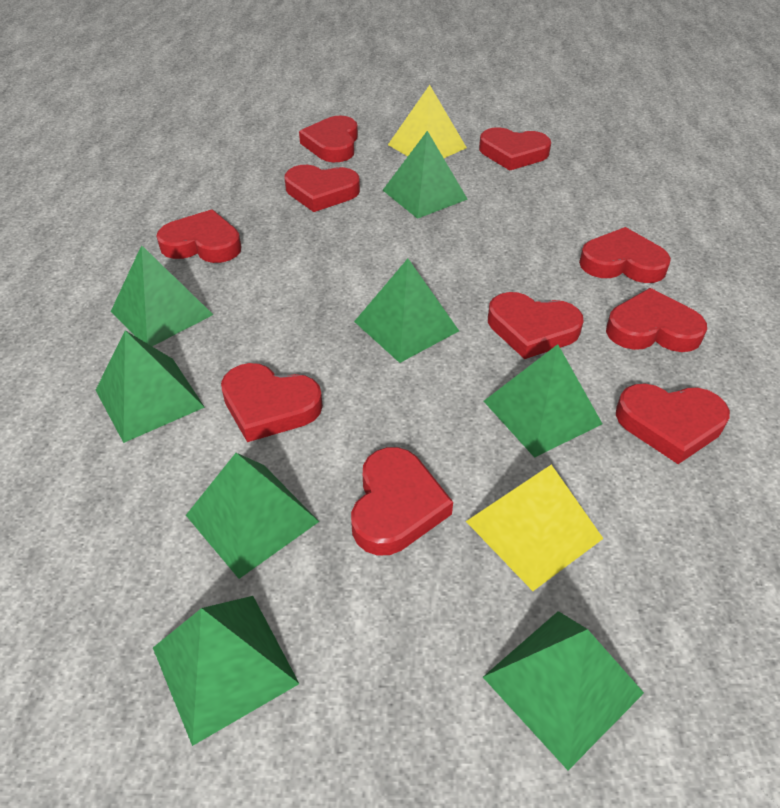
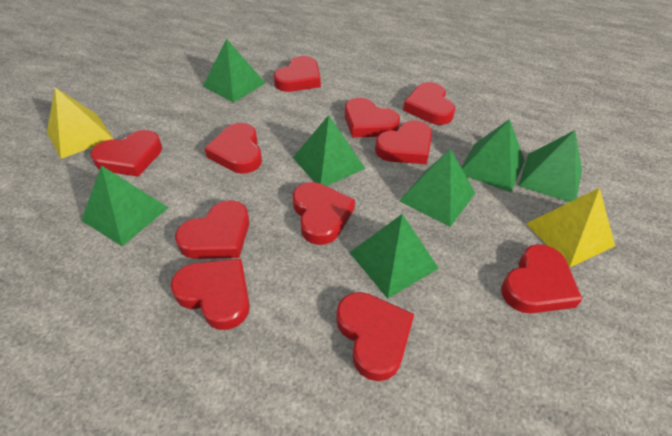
green pyramid: [96,330,205,443] [111,245,213,346] [153,596,299,746] [186,453,319,579] [354,259,459,363] [383,131,468,219] [483,611,644,770] [484,344,602,458] = 8 -> [81,165,169,246] [203,38,265,103] [293,115,365,186] [349,214,439,299] [399,149,475,227] [461,119,525,192] [519,130,582,202] = 7
red heart: [156,209,242,263] [221,363,323,442] [285,165,360,212] [299,116,358,162] [351,447,453,556] [479,128,551,171] [488,292,584,359] [579,227,671,283] [606,288,707,352] [616,384,730,464] = 10 -> [91,130,162,177] [171,259,250,330] [175,200,249,259] [204,123,262,173] [274,56,321,92] [293,182,355,245] [336,292,414,381] [345,98,400,138] [375,121,432,164] [403,82,455,125] [501,244,583,314] = 11

